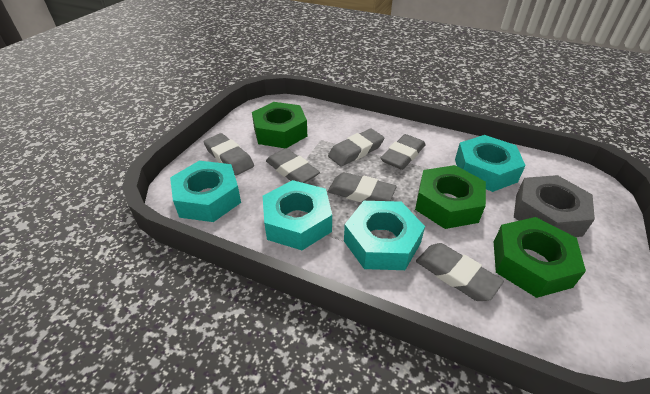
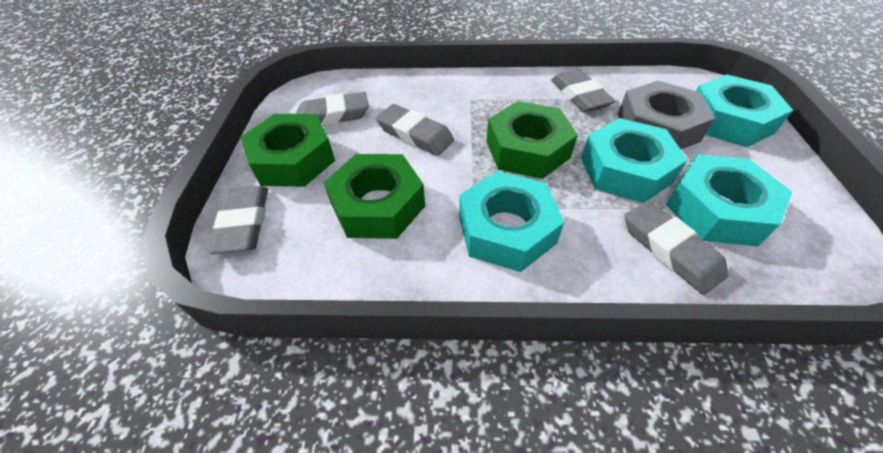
grey eraser: [203,133,254,175] [266,148,320,183] [328,129,384,166] [328,172,397,202] [381,134,426,170] [416,243,504,301] = 6 -> [209,186,268,254] [296,92,369,126] [376,104,454,156] [551,69,616,112] [625,200,728,295] = 5

